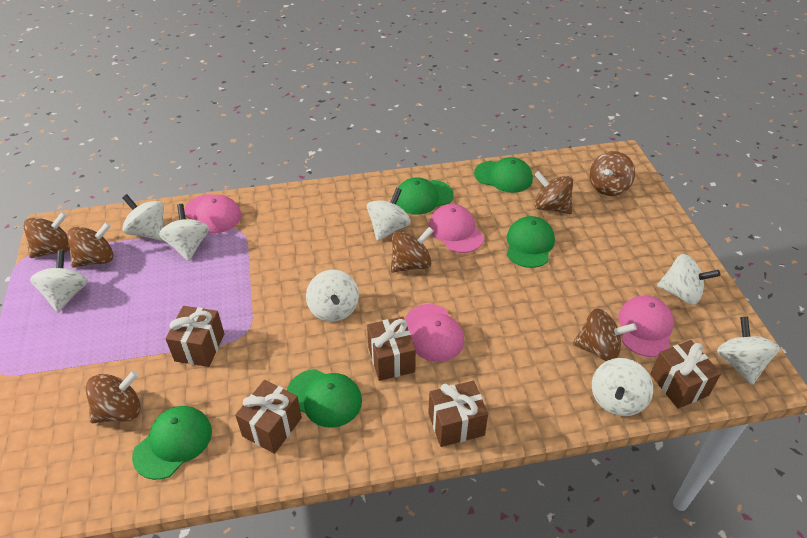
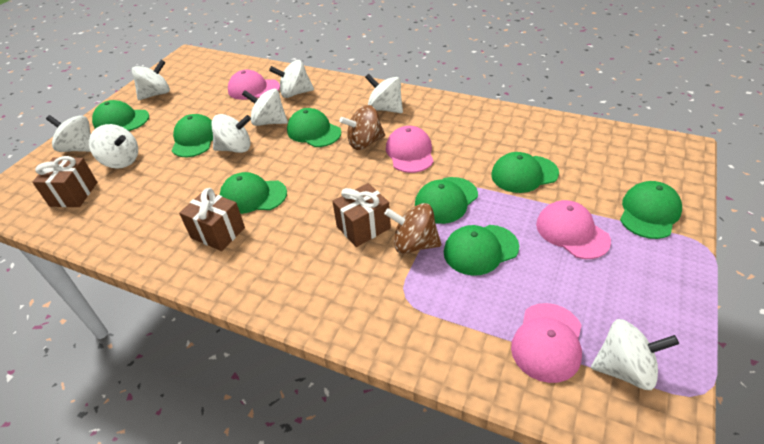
brown gift: [166,306,224,367] [235,380,302,454] [367,317,416,381] [428,381,488,447] [650,340,721,409] = 5 -> [32,156,97,207] [179,188,245,251] [332,183,391,247] = 3
brown spinning top: [23,212,70,258] [67,222,113,268] [86,370,141,423] [391,227,434,273] [534,171,573,214] [573,308,637,361] [590,151,635,196] = 7 -> [339,105,385,150] [384,203,441,254] = 2
green cap: [132,406,212,480] [287,369,362,428] [396,177,454,214] [474,157,533,193] [507,216,555,268] = 5 -> [92,100,149,131] [171,114,213,157] [220,172,287,214] [287,108,341,147] [415,177,478,224] [444,225,519,276] [491,152,559,193] [620,181,682,239] = 8

